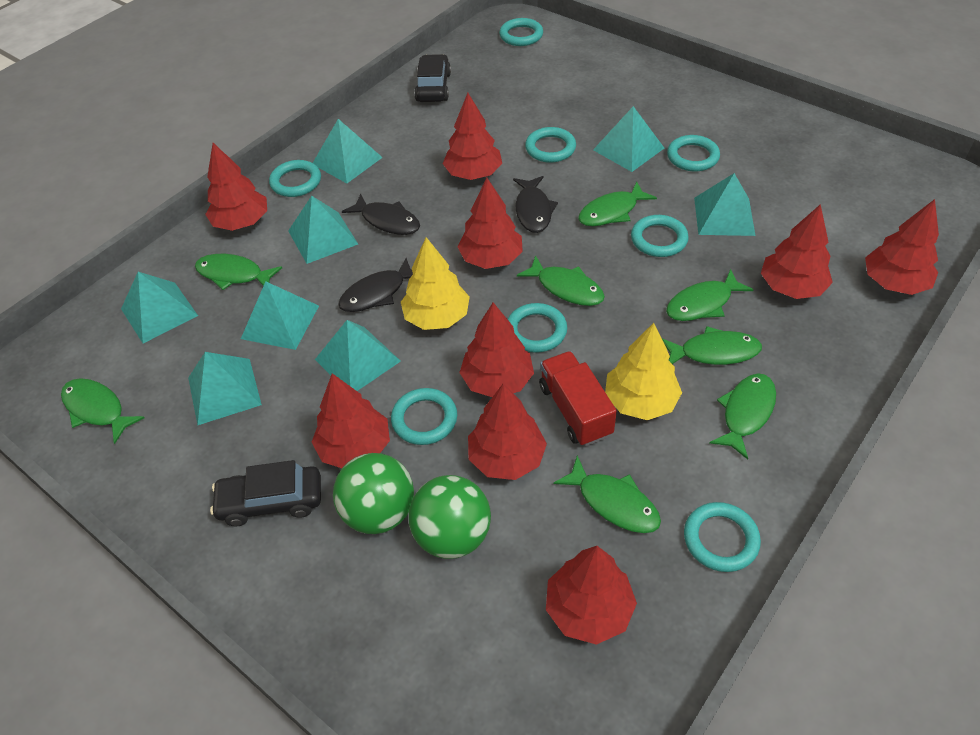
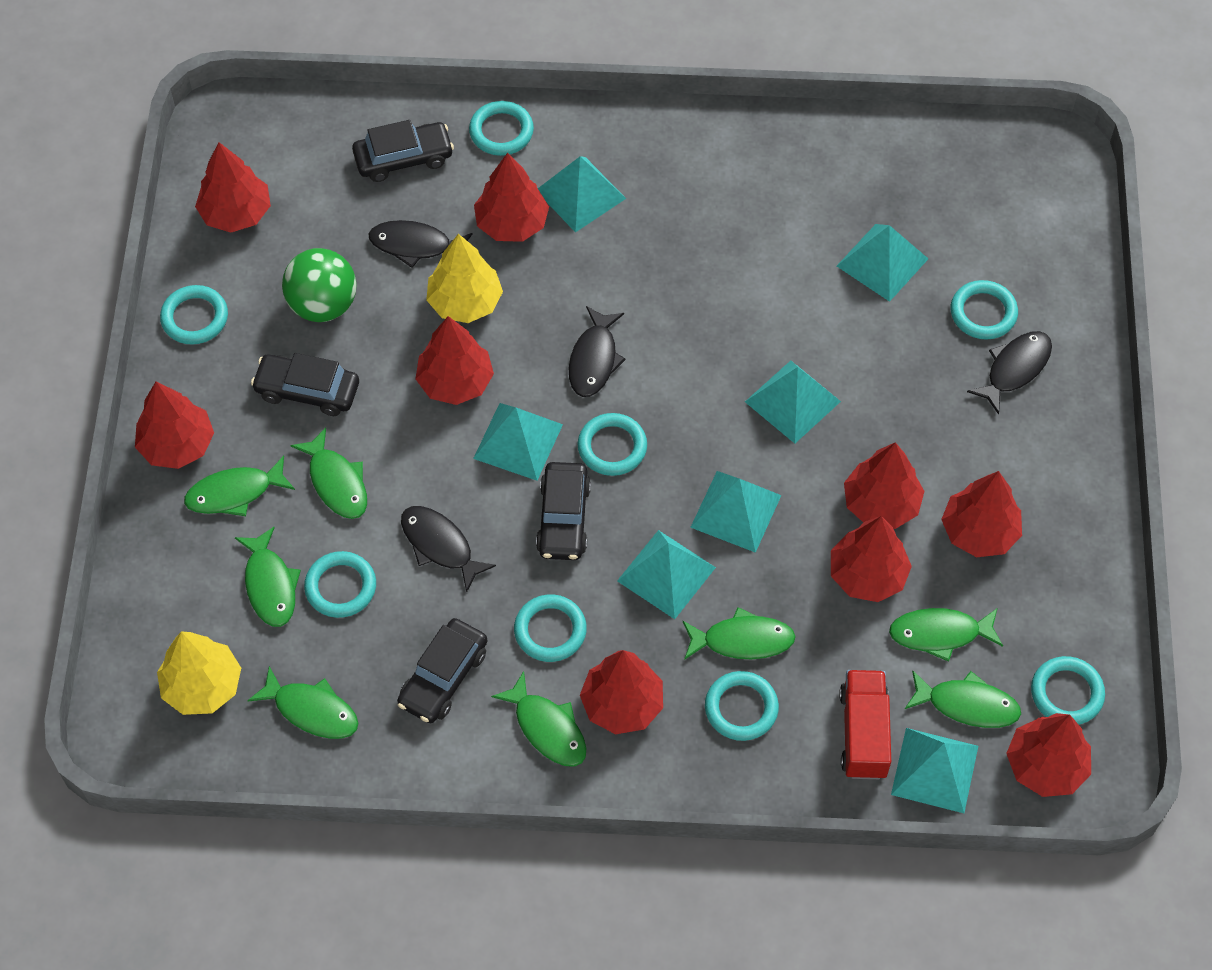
black car: [210,460,321,526] [414,54,451,102] = 2 -> [251,353,359,416] [352,120,454,182] [397,618,487,723] [536,462,591,560] = 4
black fish: [338,258,413,312] [342,194,420,235] [513,176,558,233] = 3 -> [368,220,472,268] [401,506,496,593] [569,306,626,397] [967,331,1052,415] = 4
green ball: [333,453,414,534] [409,475,491,559] = 2 -> [282,248,357,322] = 1
turquoise pyramid: [121,272,198,343] [188,352,262,425] [241,281,319,350] [288,196,358,264] [313,119,383,183] [315,320,401,391] [593,106,664,172] [694,173,756,236] = 8 -> [473,403,563,481] [538,156,626,232] [617,530,716,619] [690,471,781,553] [745,361,841,444] [837,224,928,302] [891,728,978,813] = 7

